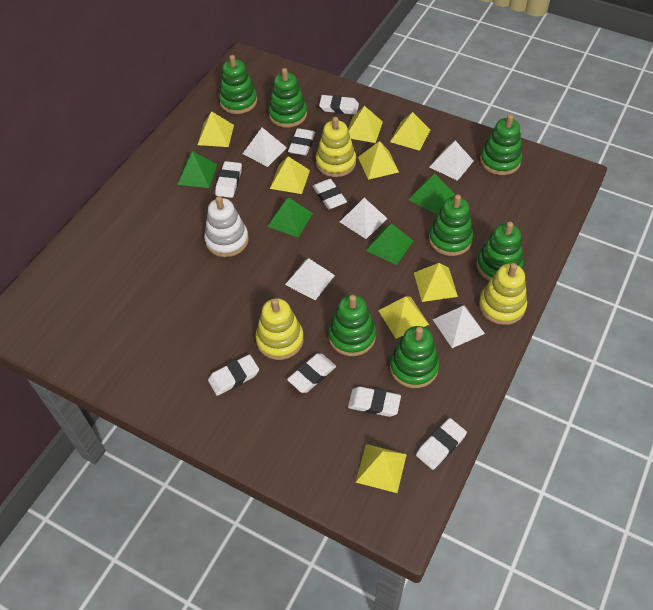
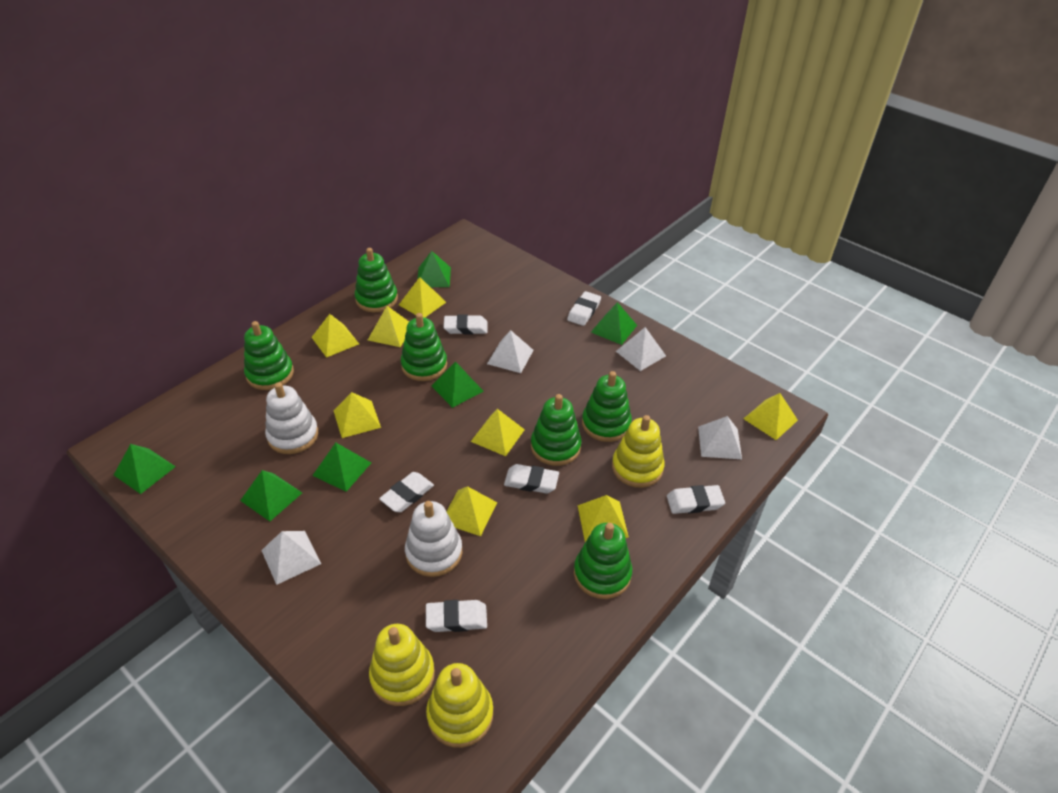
green pyramid: [178,151,217,188] [267,197,313,237] [366,223,413,265] [409,174,455,214] = 4 -> [114,444,176,494] [240,470,302,521] [312,443,371,492] [417,251,451,287] [432,362,484,408] [591,302,637,345] = 6
green stacking toy: [219,55,257,114] [268,68,307,128] [328,295,376,356] [390,326,439,388] [429,194,474,256] [476,222,523,281] [480,114,522,175] = 7 -> [244,321,294,390] [355,248,398,312] [401,313,447,381] [531,394,582,466] [574,523,632,599] [582,371,632,442] = 6
white eraser: [208,354,259,396] [215,161,242,198] [287,353,336,393] [288,128,315,156] [312,179,347,209] [319,95,359,115] [348,387,401,417] [416,418,467,470] = 8 -> [379,472,434,512] [426,600,487,632] [443,315,488,335] [504,464,559,494] [567,291,601,326] [667,485,725,514] = 6
white pyramid: [243,128,287,167] [285,258,335,300] [340,198,388,239] [429,141,474,181] [433,306,485,348] = 5 -> [261,531,321,585] [487,330,534,373] [616,327,666,371] [698,416,742,459] = 4
white stacking toy: [204,196,249,257] = 1 -> [265,382,318,454] [405,501,462,577] = 2

